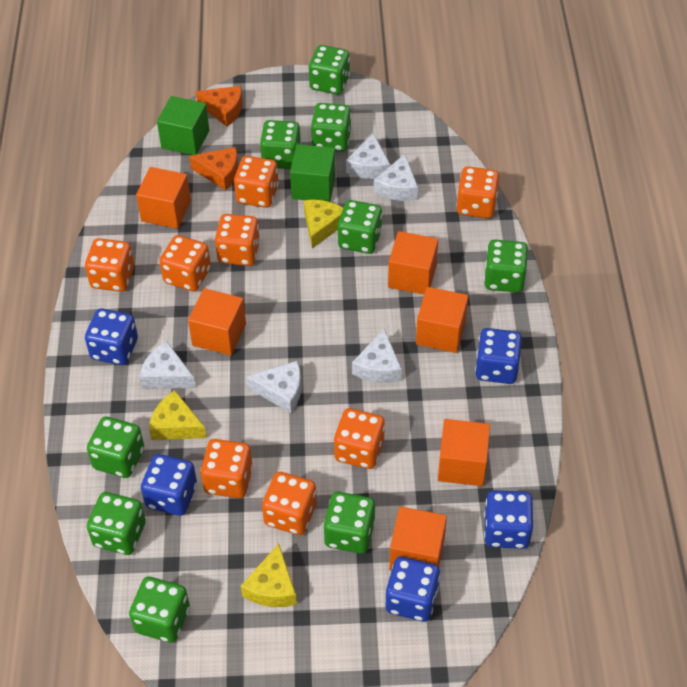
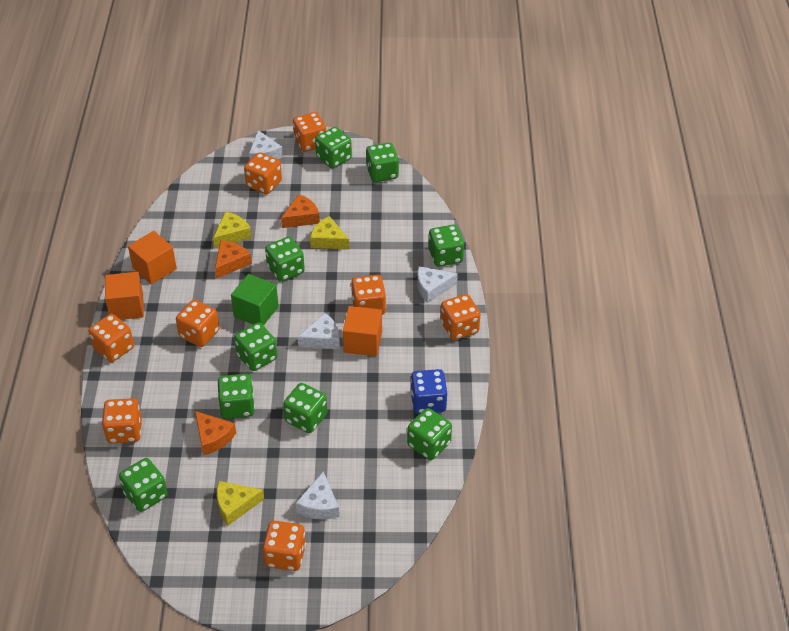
blue dice: [85,308,138,365] [141,454,197,516] [385,556,440,622] [475,328,522,384] [484,490,533,549] = 5 -> [410,369,448,414] = 1
green cube: [157,96,209,155] [290,144,336,202] = 2 -> [231,274,279,326] = 1
orange cheese: [189,147,238,191] [196,86,243,127] = 2 -> [195,411,236,455] [215,240,252,279] [281,194,320,228] = 3
orange cube: [136,167,191,229] [188,288,246,355] [388,231,438,294] [389,507,447,571] [416,287,468,353] [438,419,490,486] = 6 -> [105,272,144,320] [128,231,177,285] [343,306,382,356] = 3
white cheese: [139,341,196,388] [246,361,301,413] [346,133,390,179] [352,329,402,383] [374,154,418,201] = 5 -> [249,130,283,160] [296,471,339,519] [298,313,340,350] [417,266,458,303] = 4

